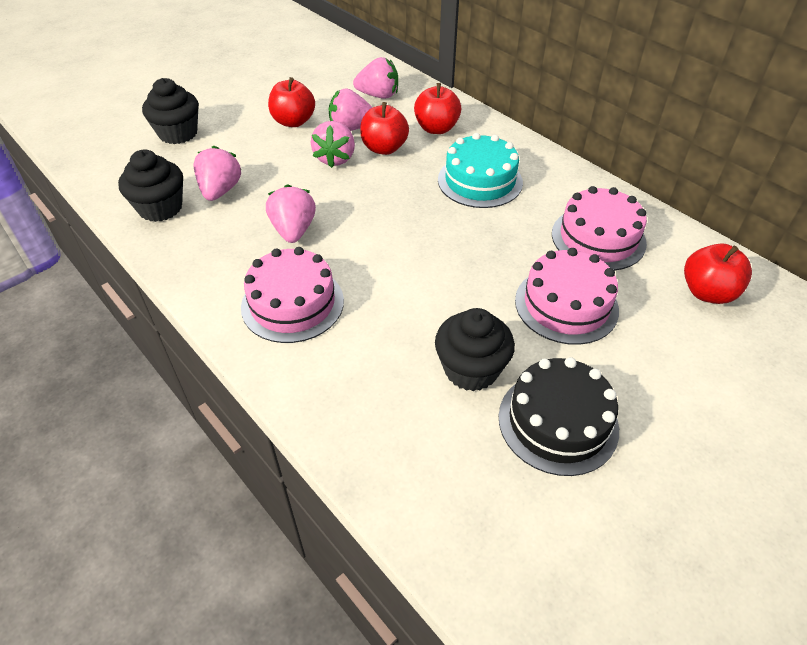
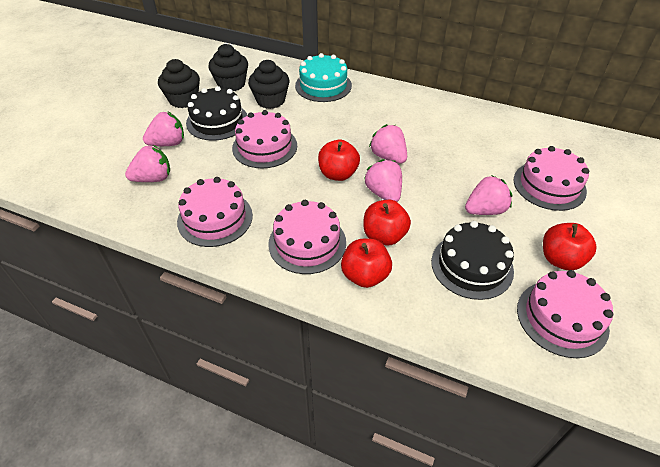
black cake: [499,357,619,476] = 1 -> [186,86,248,141] [431,221,514,300] = 2
pink cake: [241,247,344,343] [515,248,619,345] [552,186,647,271] = 3 -> [177,177,253,247] [232,110,297,168] [268,200,346,274] [514,146,589,211] [517,270,613,358] = 5

